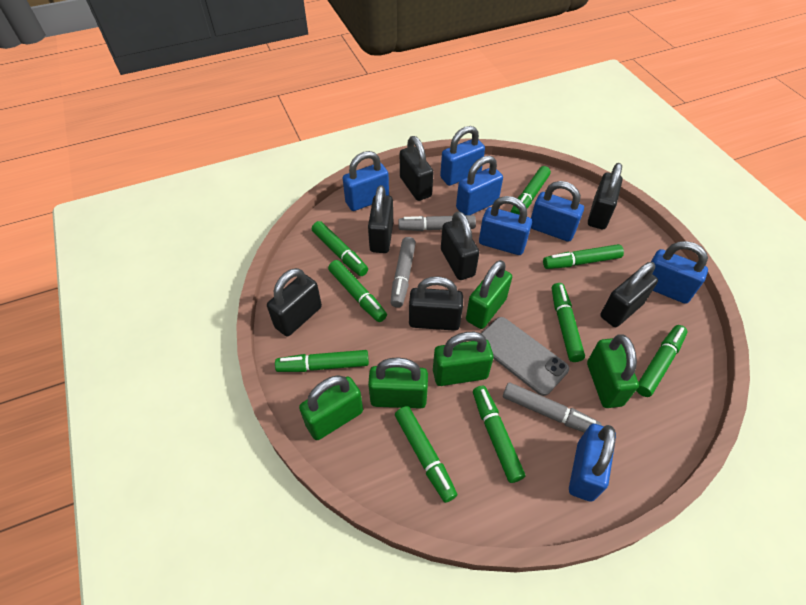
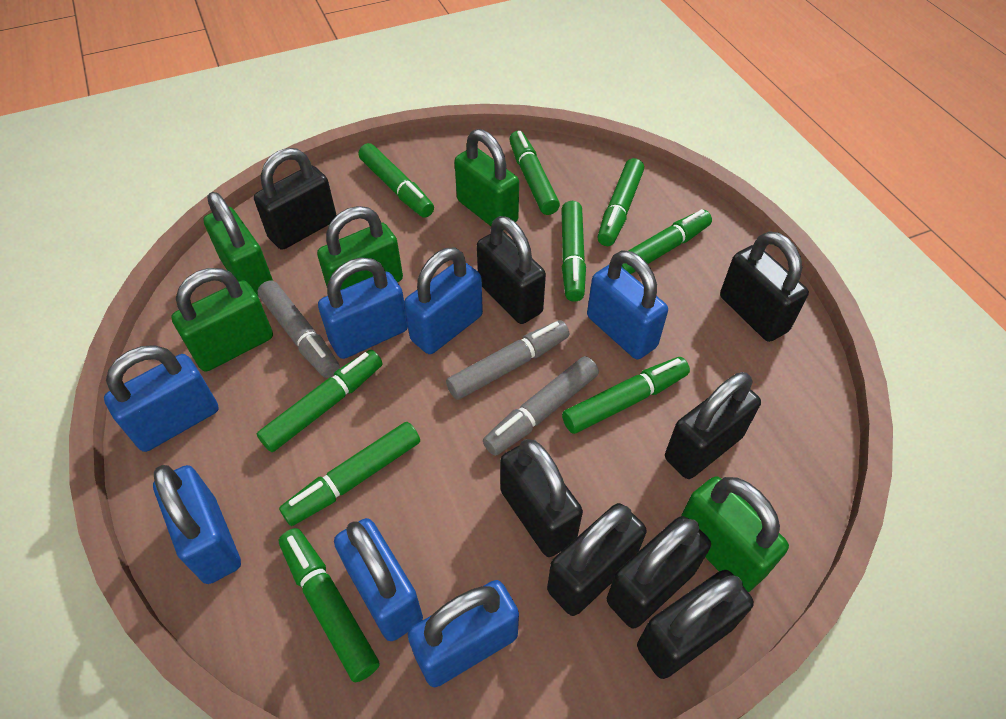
black padlock: [267,268,322,336] [368,185,393,253] [400,136,433,201] [409,276,463,331] [441,211,479,280] [588,163,623,229] [600,262,658,327] = 7 -> [254,148,337,250] [477,216,546,324] [500,439,583,557] [547,503,647,616] [607,516,711,628] [637,570,754,679] [665,372,761,479] [720,231,809,342] = 8
grey phone: [481,317,569,396] = 1 -> none = 0

